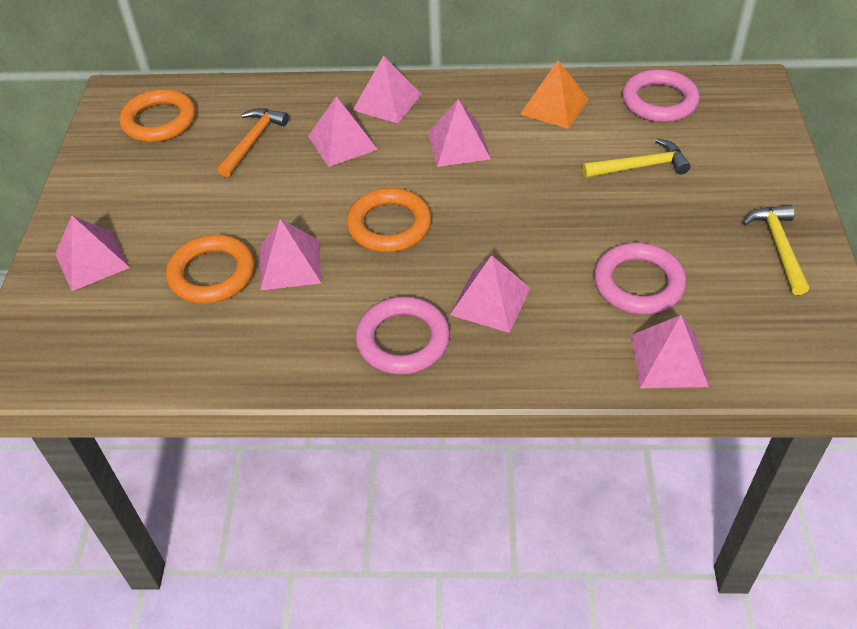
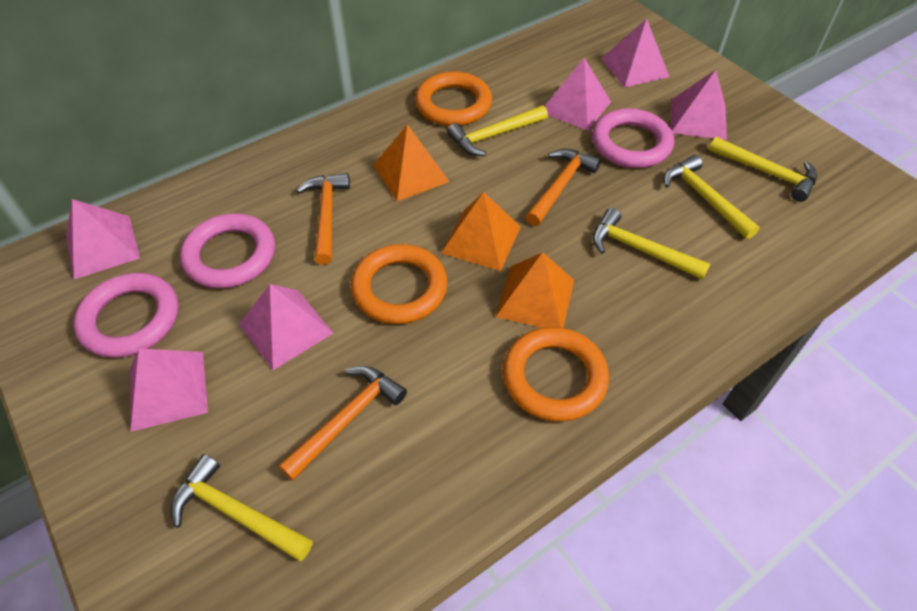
orange hammer: [217,108,289,177] = 1 -> [279,366,407,481] [297,173,350,265] [526,149,601,226] = 3
orange pyramid: [520,60,588,129] = 1 -> [373,124,450,201] [441,192,521,271] [496,252,574,328] = 3
pink pyramid: [55,216,130,291] [260,219,322,291] [308,96,378,167] [353,56,422,124] [428,99,491,167] [450,255,530,333] [631,315,709,388] = 7 -> [66,199,140,279] [130,348,208,432] [239,284,334,370] [545,58,611,131] [601,18,669,88] [671,70,727,140] = 6
yellow hammer: [582,138,691,178] [743,205,809,295] = 2 -> [171,454,313,561] [447,105,548,156] [593,208,710,280] [664,155,760,239] [709,137,817,202] = 5

